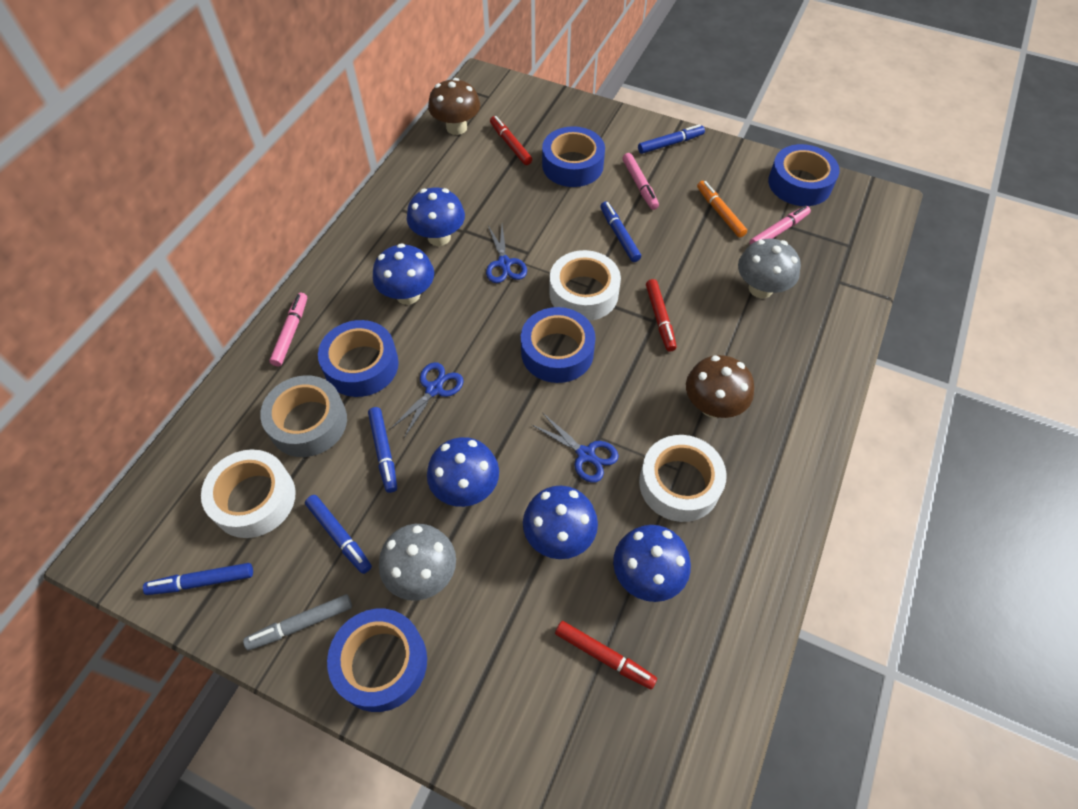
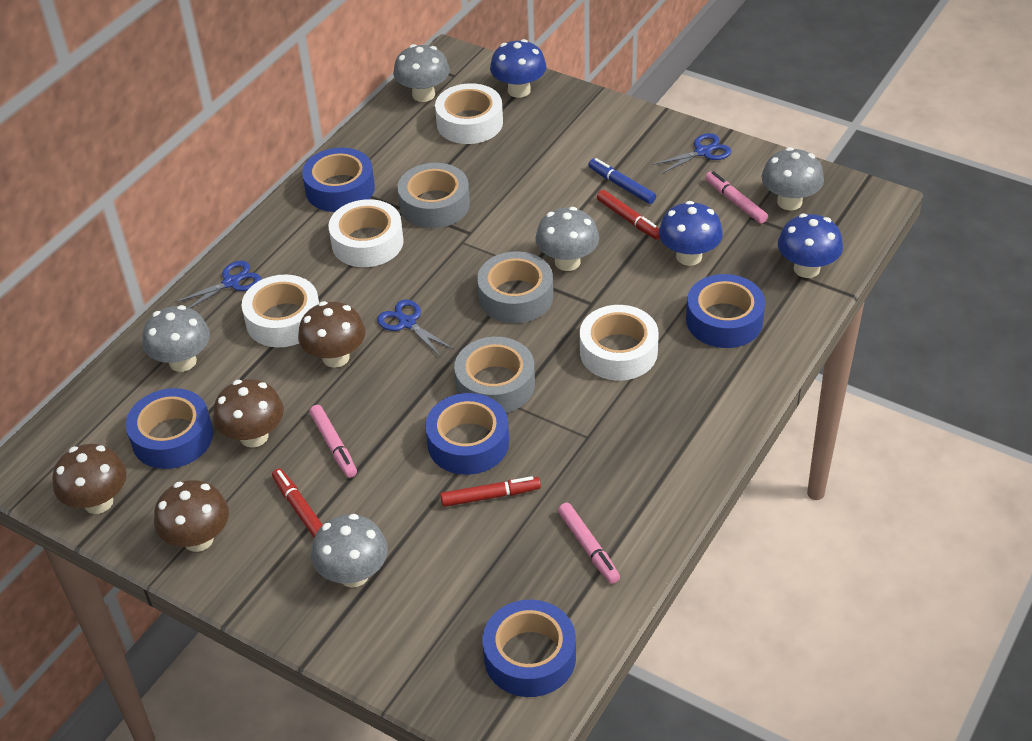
blue marker: [143,563,253,595] [305,495,372,574] [368,407,397,493] [600,201,641,262] [638,124,705,154] = 5 -> [589,158,656,204] = 1
blue mushroom: [373,243,434,305] [407,188,465,246] [427,437,499,507] [523,486,598,559] [613,525,691,602] = 5 -> [490,39,546,98] [659,201,723,266] [778,213,843,278] = 3
brown mushroom: [428,78,480,135] [686,355,754,418] = 2 -> [52,444,127,514] [154,480,229,552] [213,379,284,448] [298,301,365,368] = 4
grey marker: [243,594,352,650] = 1 -> none = 0
grey mushroom: [379,524,456,601] [738,239,801,298] = 2 -> [142,305,210,372] [311,514,388,588] [393,44,450,102] [535,207,599,271] [761,147,824,210] = 5
grey tape: [260,375,347,457] = 1 -> [397,163,470,228] [454,337,535,413] [477,251,553,323] = 3
orange marker: [697,181,747,237] = 1 -> none = 0
white tape: [201,449,296,538] [549,250,621,321] [639,435,727,522] = 3 -> [242,275,319,347] [329,199,404,267] [435,83,503,144] [580,305,659,381] = 4

